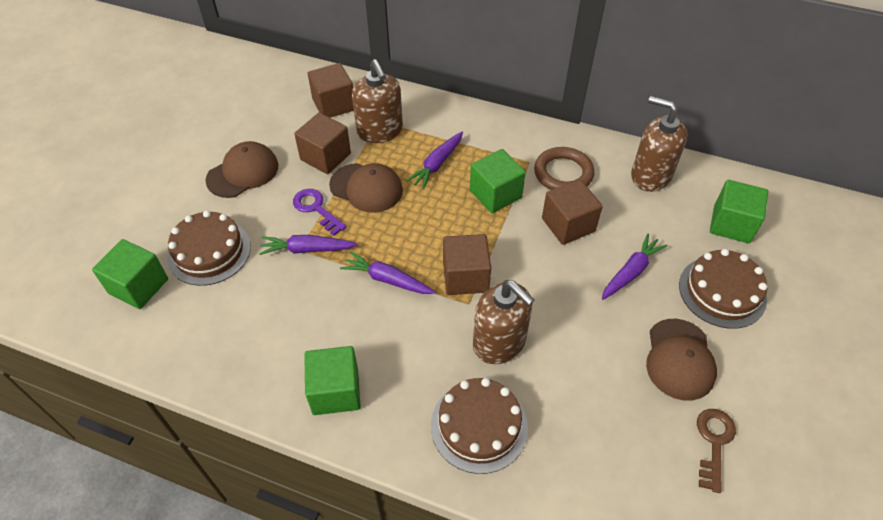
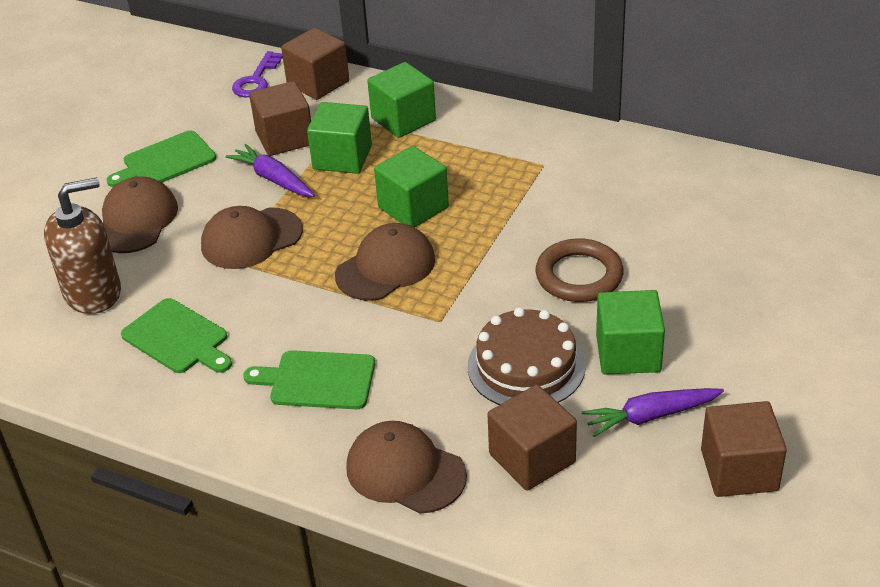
brown cake: [167,210,251,286] [431,378,528,474] [679,249,767,329] = 3 -> [468,307,585,405] = 1
brown cap: [205,141,278,198] [329,163,403,213] [646,319,717,401] = 3 -> [102,176,178,253] [201,206,303,269] [335,223,435,301] [346,421,467,514] = 4
brown key: [697,409,736,493] = 1 -> none = 0
brown soap dispenser: [352,59,403,143] [473,280,534,364] [631,96,688,192] = 3 -> [44,177,121,314] = 1
green cutting board: none = 0 -> [106,130,216,187] [121,298,232,373] [243,350,375,409] = 3
purple carrot: [259,235,358,255] [340,251,435,294] [406,132,463,189] [602,234,667,300] = 4 -> [226,144,315,197] [582,388,724,437] = 2

